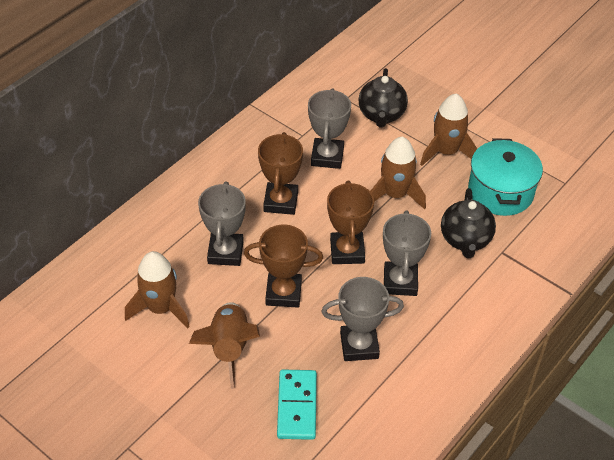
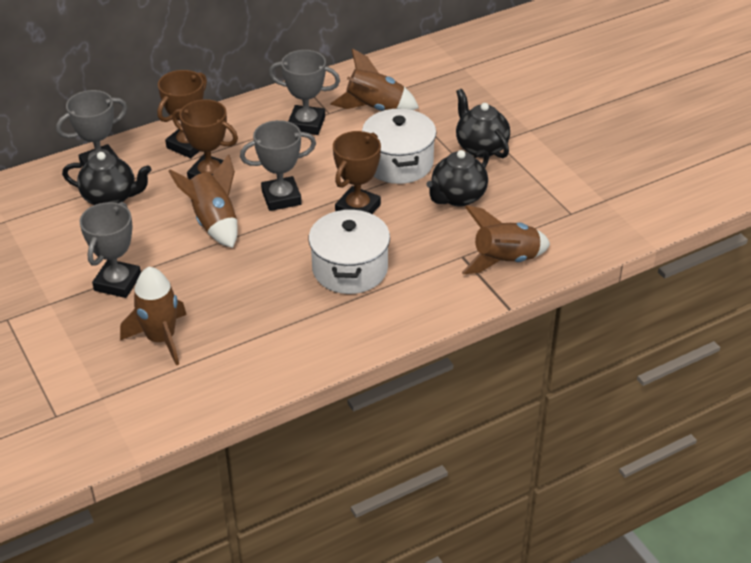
black teapot: [359,68,408,128] [441,188,496,258] = 2 -> [62,152,151,205] [426,150,489,206] [456,89,510,158] = 3
turquoise domino: [277,369,317,440] = 1 -> none = 0
turquoise pot: [468,138,543,216] = 1 -> none = 0
white pot: none = 0 -> [309,209,390,294] [362,108,437,184] = 2

